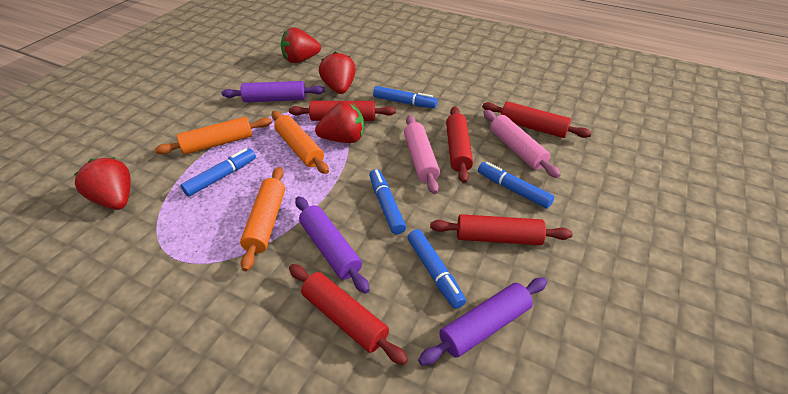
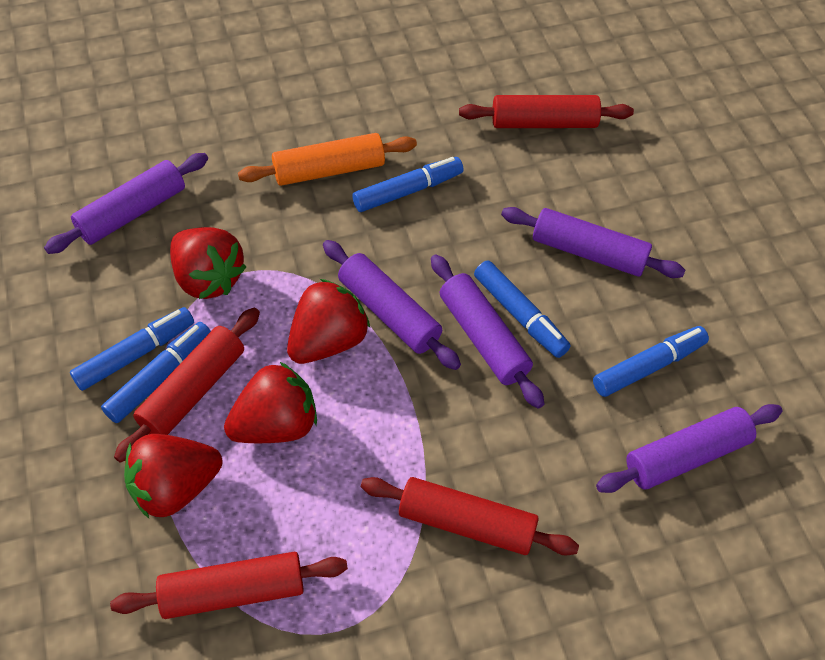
orange rolling pin: [155,117,272,155] [240,167,285,271] [272,111,329,174] = 3 -> [238,133,417,186] = 1
pink rolling pin: [404,115,440,194] [483,110,560,178] = 2 -> none = 0
purple rolling pin: [221,81,325,102] [295,196,370,294] [418,277,547,366] = 3 -> [44,153,208,254] [323,240,461,370] [431,254,545,409] [501,207,685,278] [596,404,783,493] = 5
red rolling pin: [289,101,396,121] [289,264,408,365] [430,214,573,245] [446,106,473,183] [482,102,592,138] = 5 -> [110,552,348,619] [114,308,260,463] [361,477,579,556] [459,95,634,128] = 4

